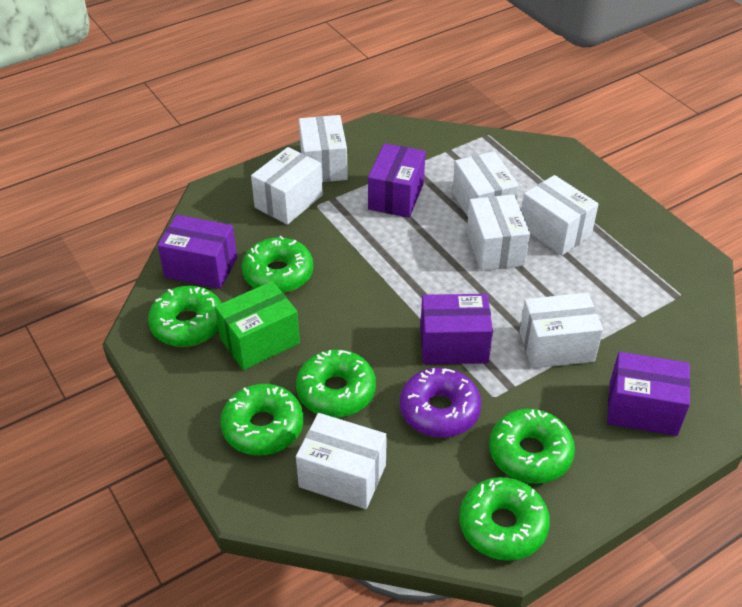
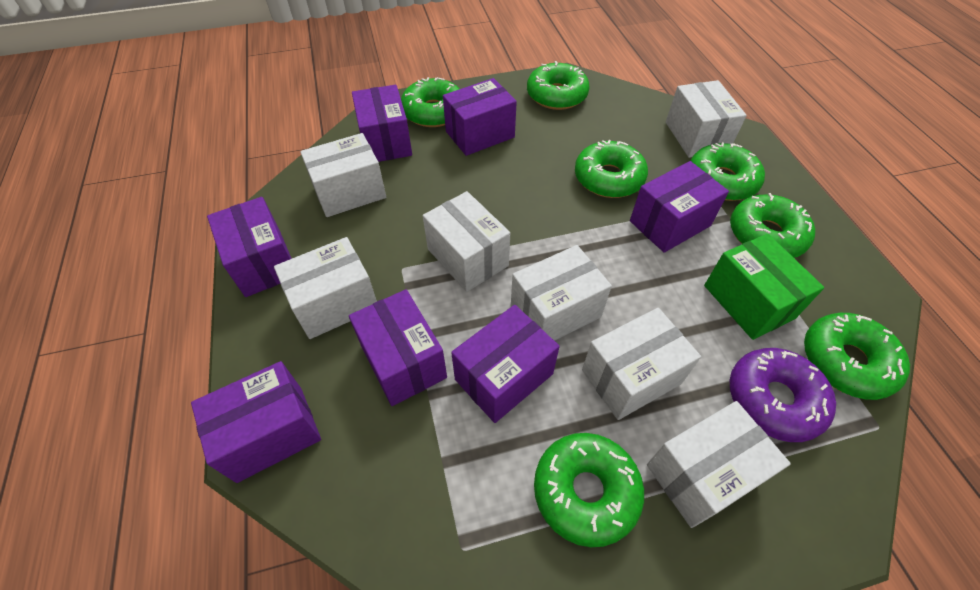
green donut: [148,286,222,347] [220,384,303,455] [242,236,313,293] [296,350,376,417] [459,477,550,561] [489,409,575,484] = 6 -> [401,77,460,127] [527,61,590,110] [534,433,644,547] [575,140,648,198] [690,142,765,201] [730,193,815,258] [804,313,910,400] = 7
purple box: [158,215,237,289] [368,143,425,218] [420,294,493,364] [607,352,690,436] = 4 -> [191,361,321,483] [207,197,292,297] [349,289,447,406] [352,85,412,162] [443,78,517,156] [451,305,560,423] [630,161,729,253] = 7

